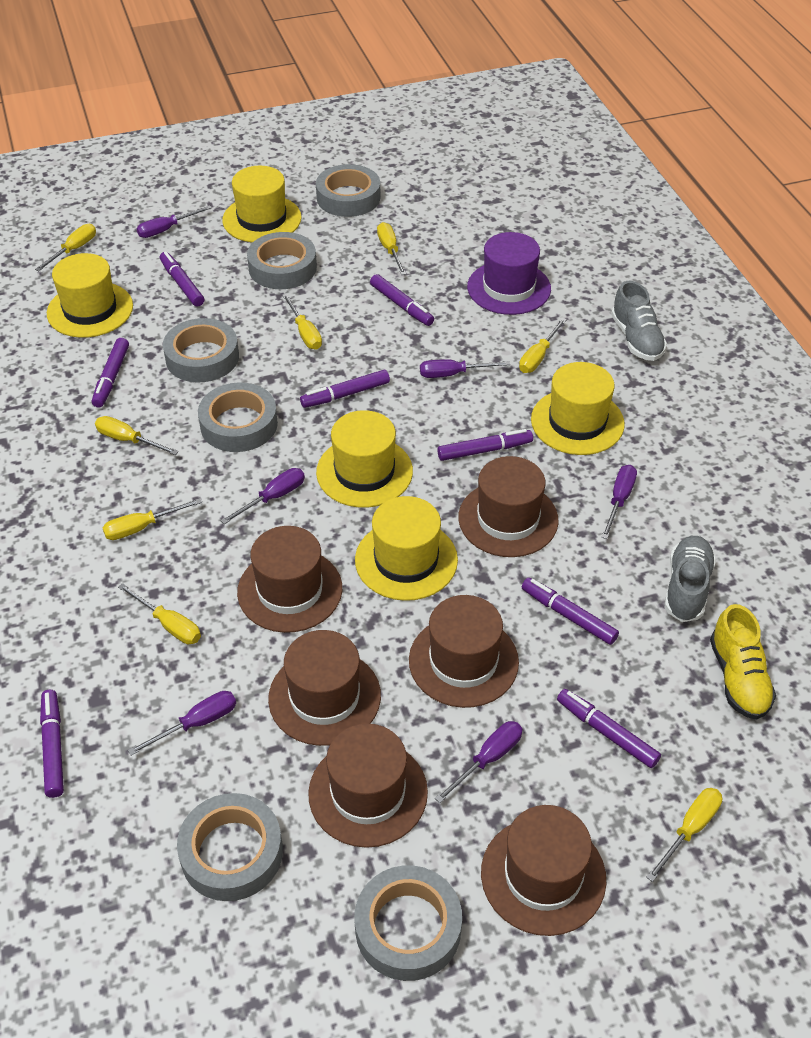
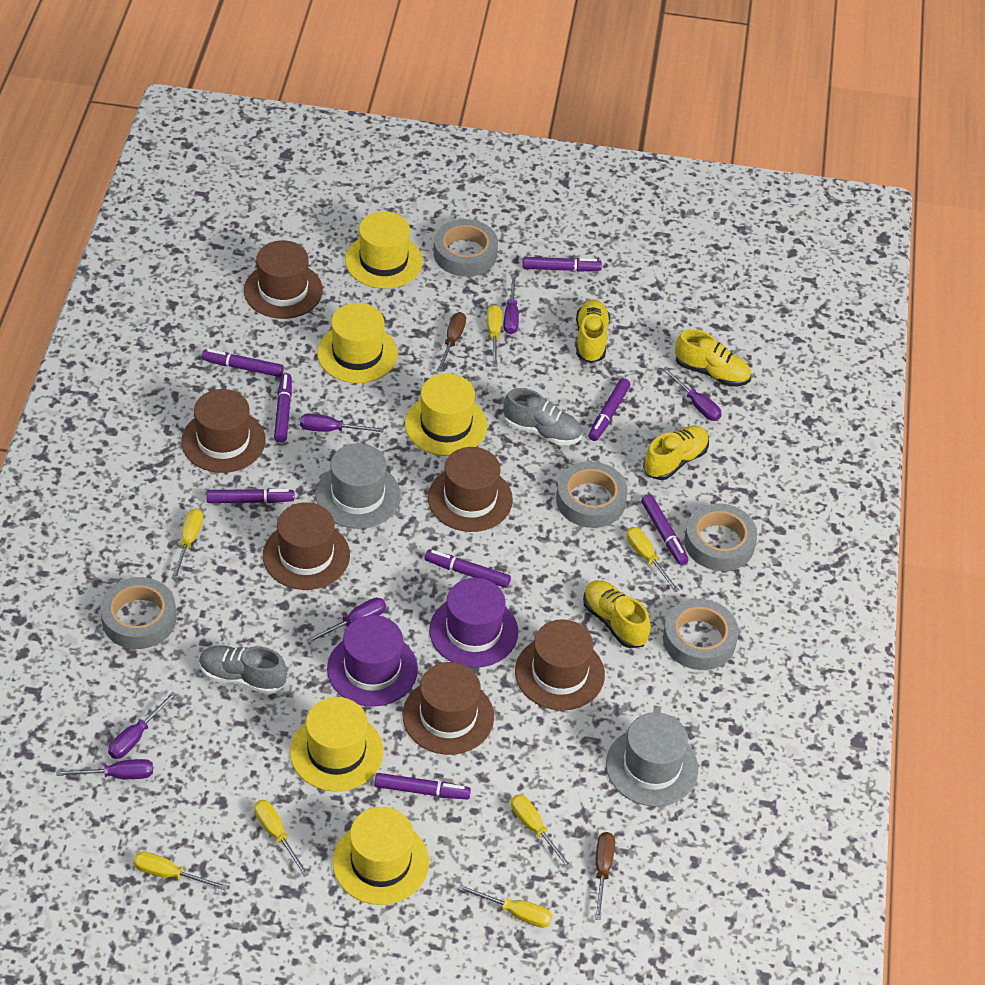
brown screwdriver: none = 0 -> [437,312,466,372] [595,832,615,920] = 2
grey hat: none = 0 -> [315,443,401,529] [606,712,698,807] = 2
grey tape: [163,318,239,383] [177,793,283,901] [198,382,278,452] [247,232,317,289] [316,164,381,217] [354,865,462,981] = 6 -> [100,577,176,649] [434,219,498,277] [556,461,627,528] [663,599,739,670] [684,503,757,571] = 5
purple hat: [467,232,551,315] = 1 -> [327,615,418,707] [429,578,518,668] = 2
yellow screwdriver: [35,224,96,271] [95,416,179,455] [103,498,202,540] [118,583,201,644] [282,294,322,350] [377,222,406,275] [519,318,567,373] [646,788,722,882] = 8 -> [133,851,227,890] [171,509,203,580] [254,800,309,877] [458,884,552,928] [487,305,502,366] [511,794,573,870] [626,527,679,592] = 7
yellow shoe: [710,604,776,720] = 1 -> [576,300,610,363] [583,580,651,648] [643,426,709,480] [675,329,751,387] = 4

